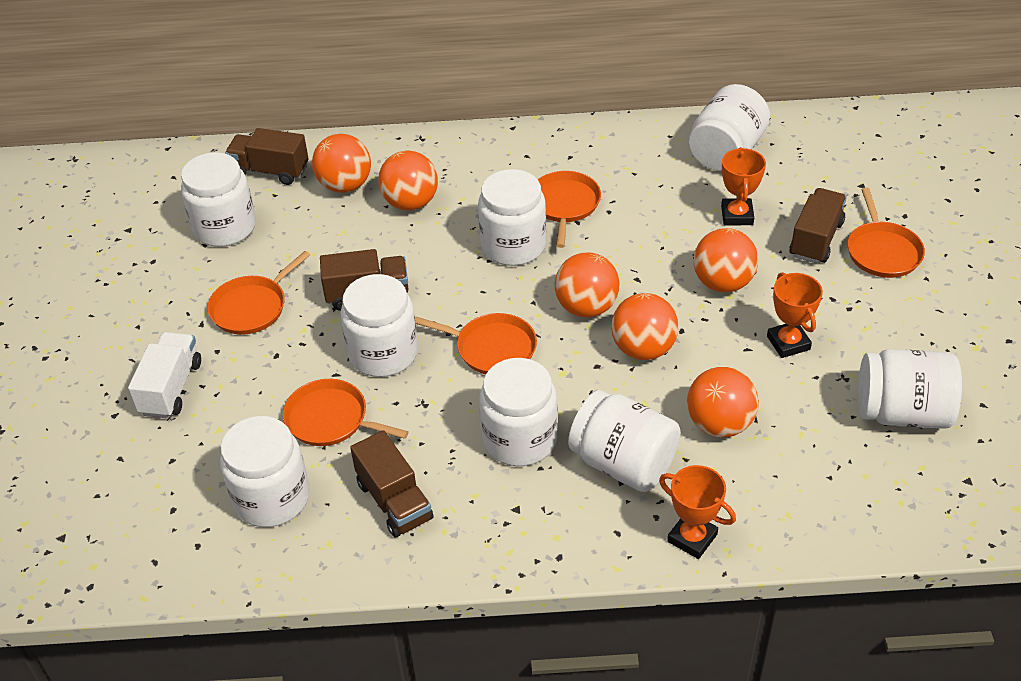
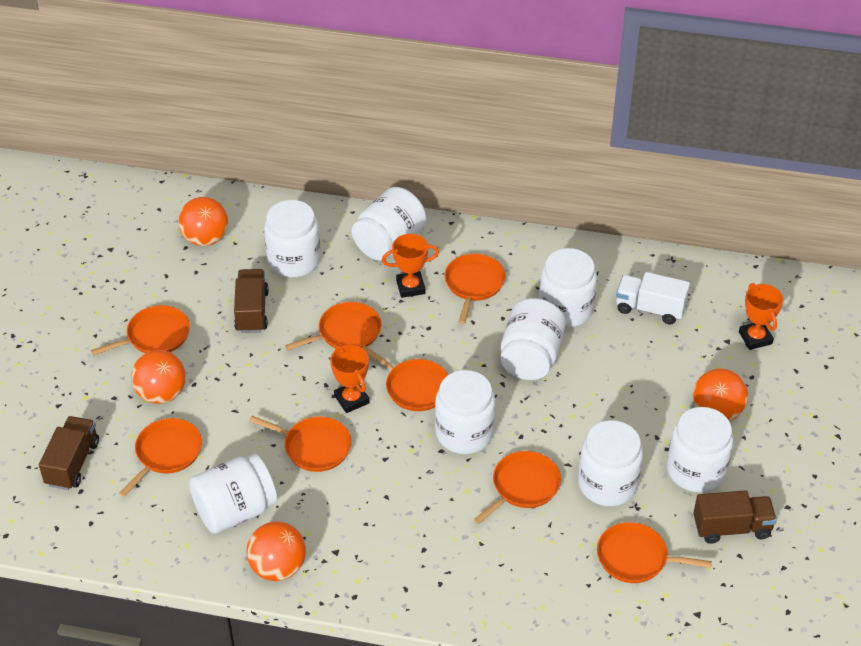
brown truck: [225,128,309,185] [320,249,409,311] [350,430,433,538] [789,188,847,263] = 4 -> [39,416,99,490] [234,269,269,333] [694,490,777,544] = 3
orange ball: [312,134,371,193] [378,150,438,211] [555,253,619,317] [611,293,679,360] [687,367,759,437] [694,228,758,292] = 6 -> [131,350,186,404] [178,197,228,246] [247,522,306,581] [693,368,748,422] = 4
orange pan: [207,251,310,335] [283,379,409,446] [415,313,537,374] [538,171,601,248] [847,187,925,278] = 5 -> [91,305,190,356] [120,418,202,496] [249,416,351,472] [285,302,381,350] [362,345,448,411] [445,254,506,324] [474,451,561,524] [597,522,712,583] = 8

